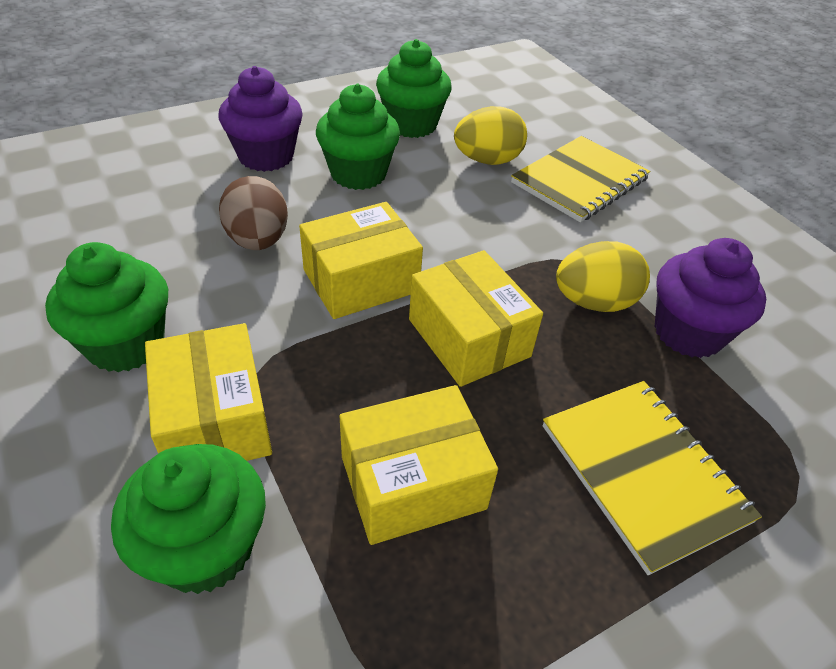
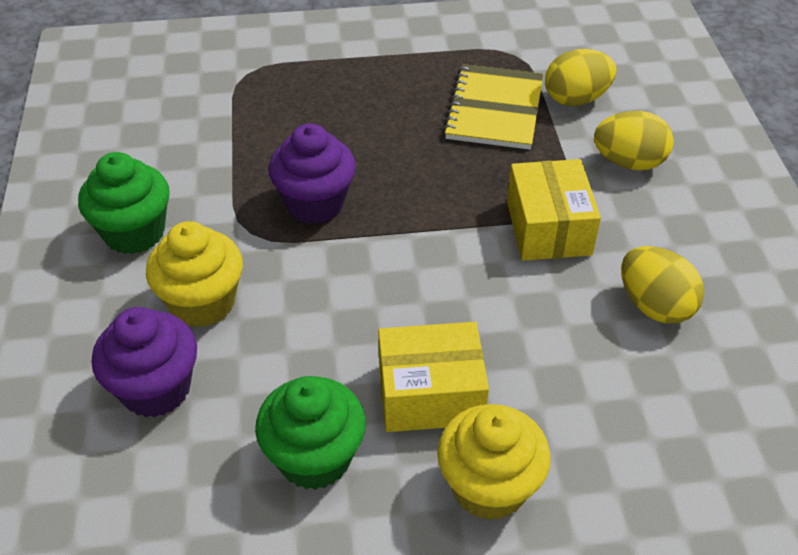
brown egg: [219,176,288,250] = 1 -> none = 0
green cupcake: [45,242,168,372] [111,444,266,594] [316,84,400,190] [376,39,452,138] = 4 -> [78,152,170,254] [255,376,366,490] = 2
yellow box: [145,323,272,461] [299,202,423,319] [340,385,498,545] [409,250,543,387] = 4 -> [378,322,489,432] [507,159,601,261] = 2
yellow cupcake: none = 0 -> [146,221,243,327] [437,404,551,520] = 2
yellow egg: [454,106,527,165] [556,241,650,312] = 2 -> [545,49,616,106] [594,111,674,170] [621,246,704,324] = 3
yellow notebook: [511,136,650,223] [543,381,762,575] = 2 -> [443,64,543,150] = 1

